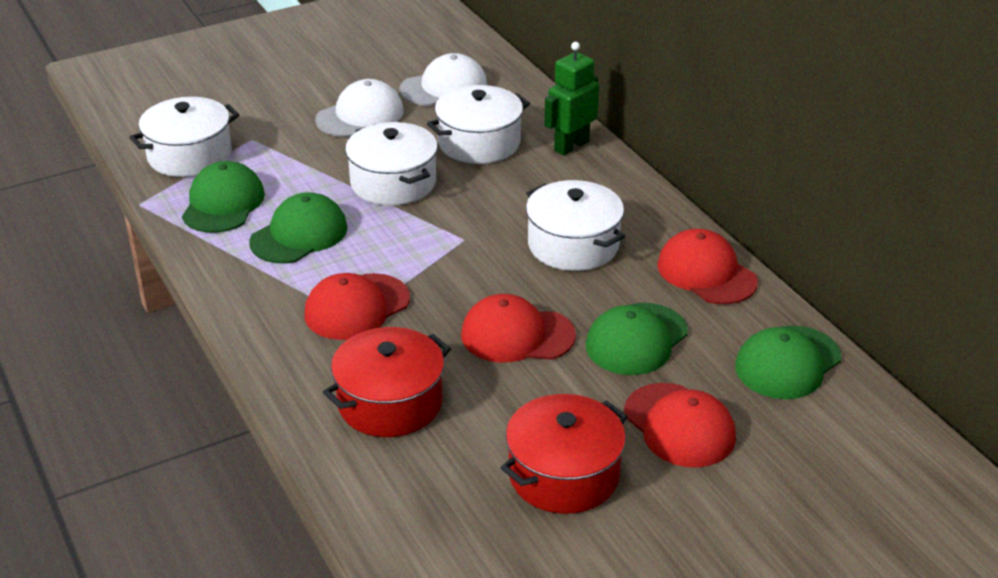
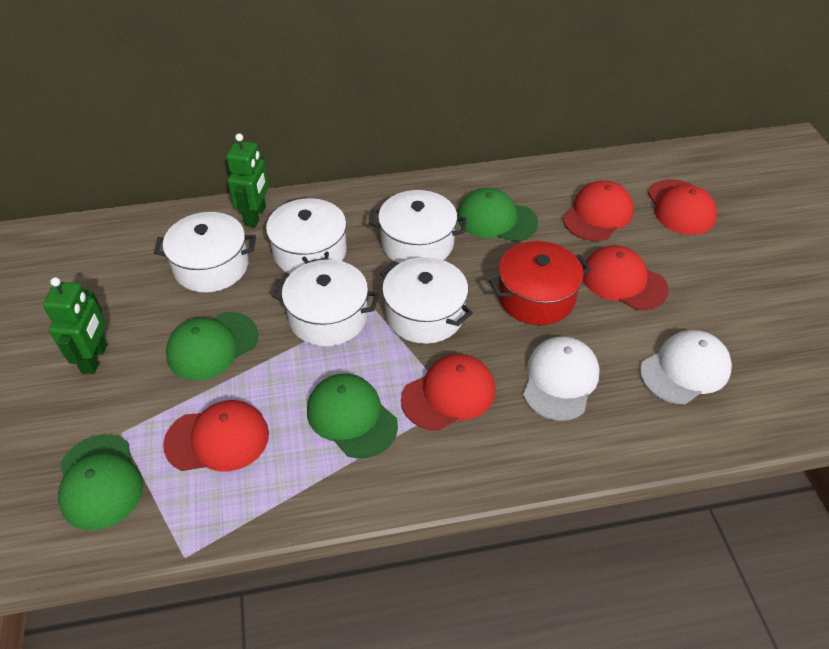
green robot: [544,42,599,156] = 1 -> [43,277,107,374] [226,133,269,227] = 2
red cap: [304,273,410,340] [461,294,576,363] [624,383,736,467] [657,229,758,304] = 4 -> [163,400,269,472] [401,354,496,431] [563,180,634,241] [583,245,669,310] [648,179,717,235] = 5
red pot: [323,327,451,437] [501,394,628,514] = 2 -> [489,241,591,325] = 1
white pot: [129,97,239,177] [345,122,438,206] [427,85,530,164] [526,180,625,271] = 4 -> [154,212,256,293] [266,197,347,274] [272,259,379,346] [369,190,467,263] [380,257,473,344] = 5

